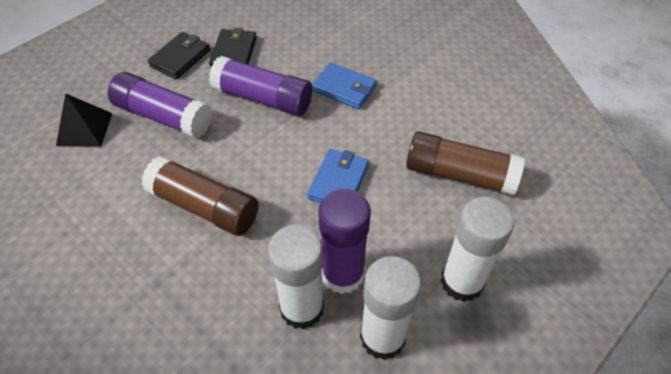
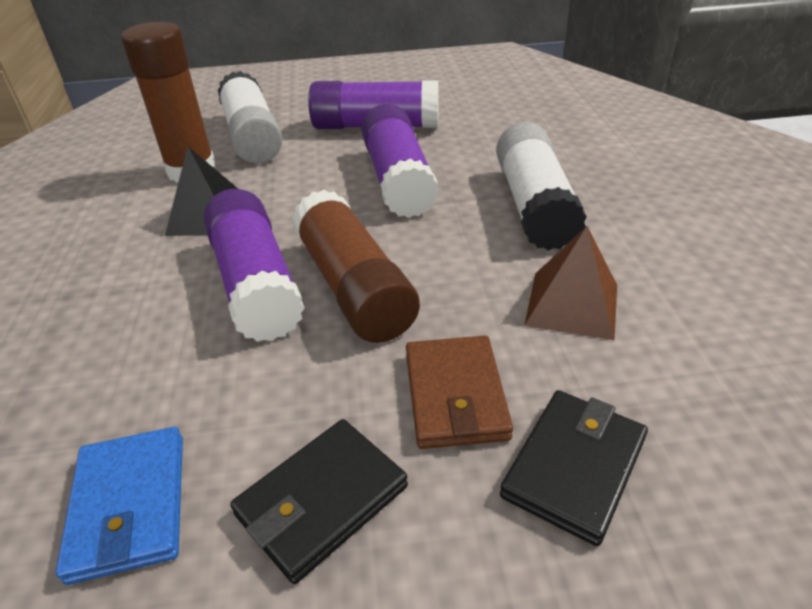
blue wallet: [307,149,369,203] [312,62,377,109] = 2 -> [56,427,183,585] = 1
brown pyramid: none = 0 -> [524,226,617,340] = 1
brown wallet: none = 0 -> [406,336,513,449] = 1
white glue stick: [268,225,324,330] [360,256,421,360] [441,197,514,302] = 3 -> [218,71,282,164] [496,122,587,251] = 2

